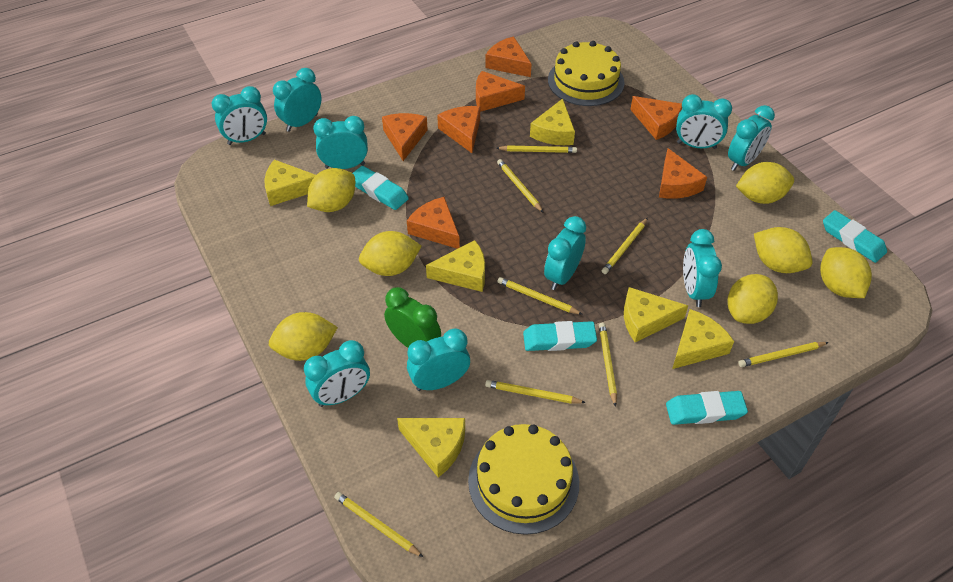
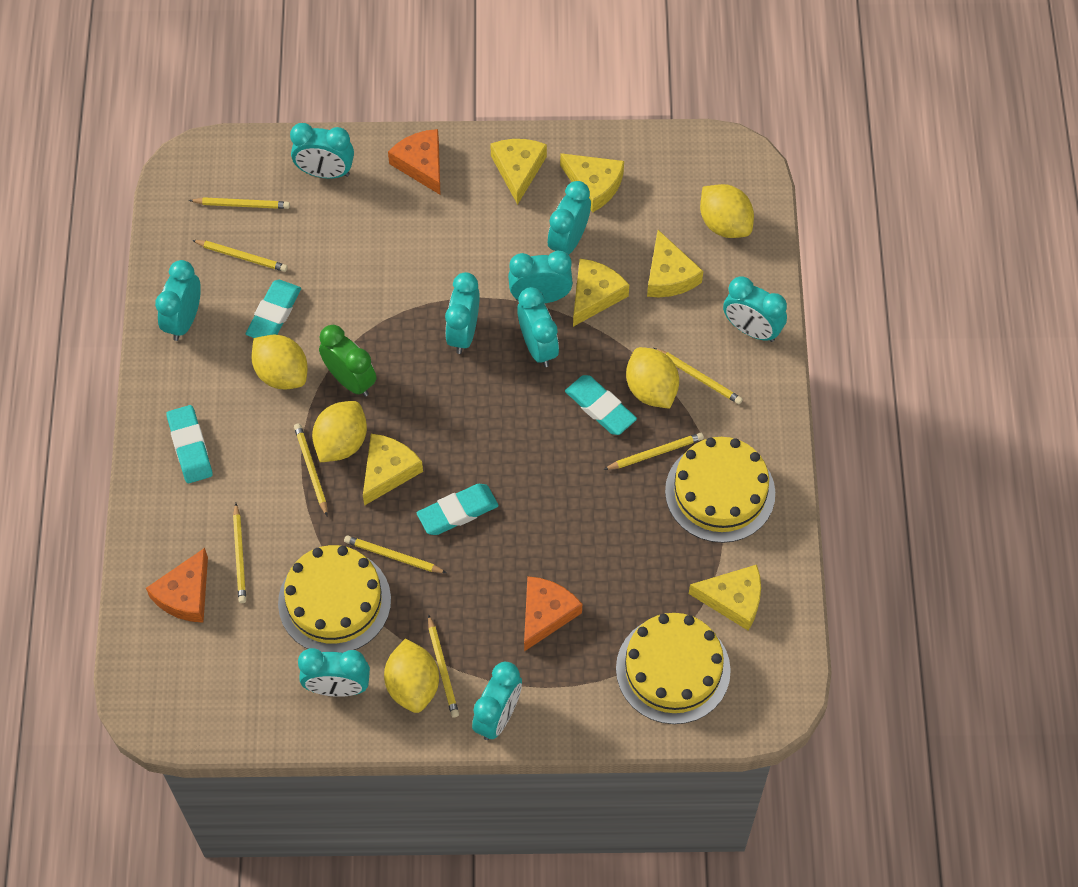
orange cheese: [382,113,428,161] [407,197,460,249] [437,106,480,153] [476,71,525,112] [485,36,531,77] [630,96,682,140] [659,148,707,199] = 7 -> [146,548,208,623] [388,129,441,195] [524,576,582,651] = 3
yellow cake: [468,424,579,535] [548,41,625,106] = 2 -> [278,545,391,653] [616,613,731,724] [665,437,775,543] = 3
yellow lemon: [269,312,338,361] [307,168,355,212] [359,231,422,276] [728,274,778,324] [736,162,794,204] [754,227,812,273] [820,247,872,298] = 7 -> [251,335,308,389] [312,401,367,462] [384,638,439,713] [626,347,679,409] [700,184,754,238] = 5

